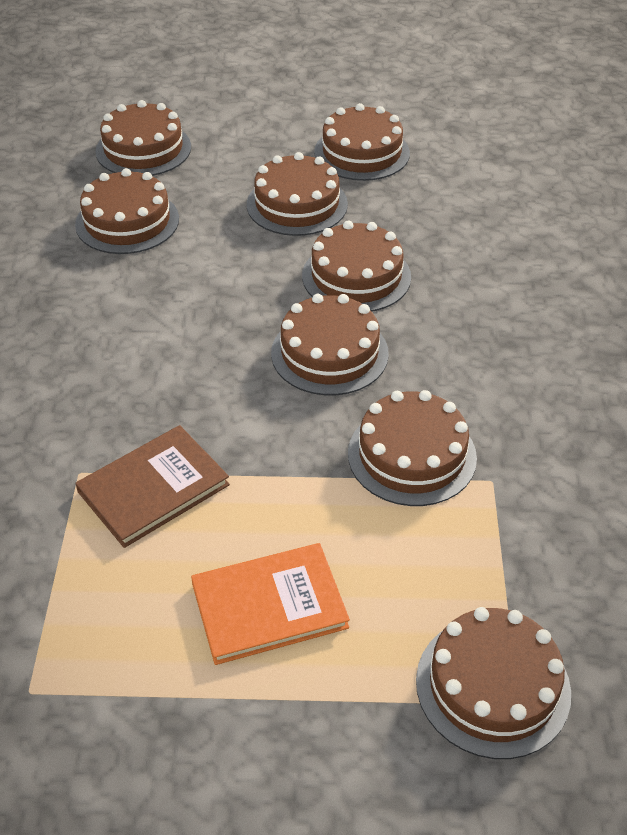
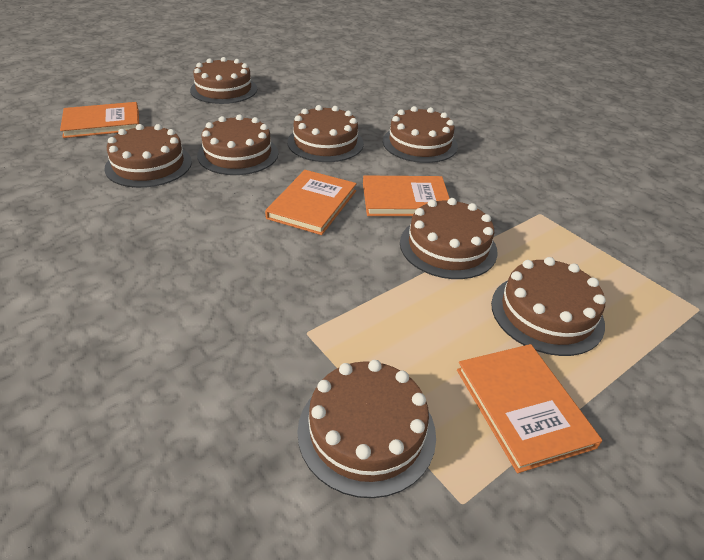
brown book: [75,425,230,548] = 1 -> none = 0
orange book: [191,543,350,665] = 1 -> [60,102,139,138] [265,170,357,235] [363,176,450,216] [457,344,602,473] = 4

